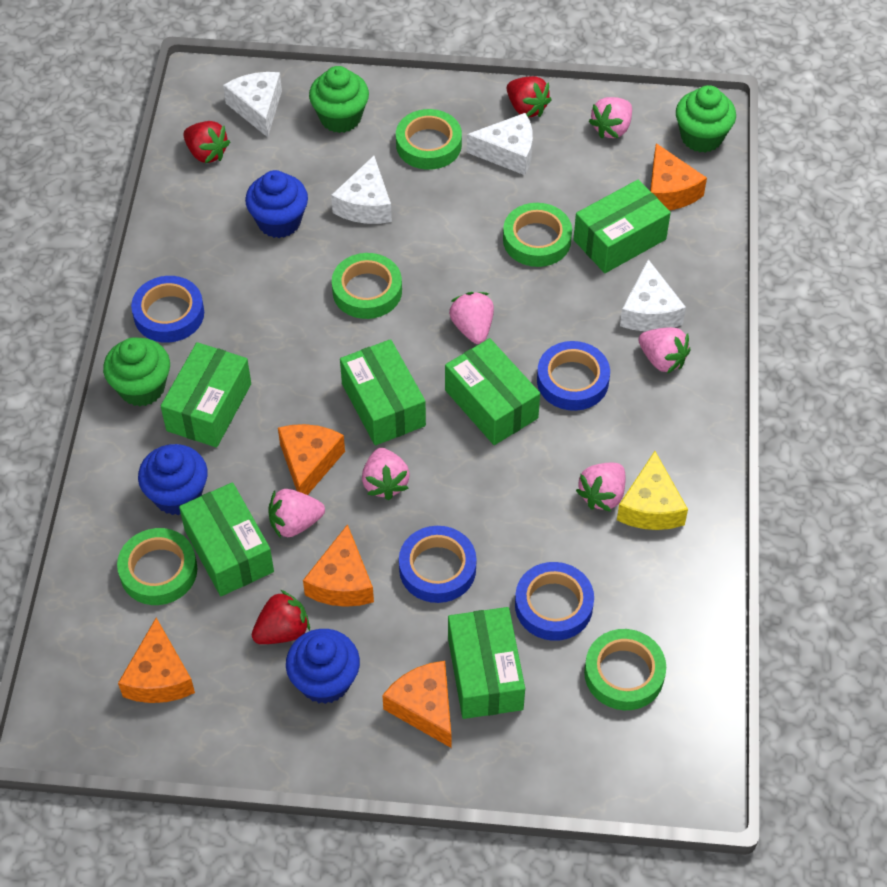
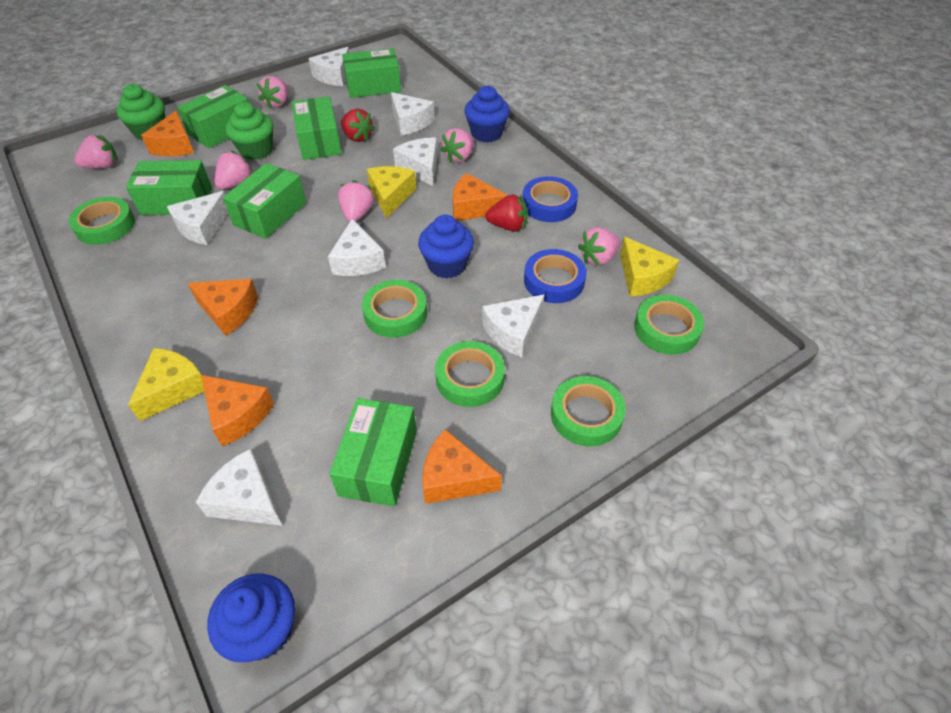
blue tape: [131,276,204,343] [399,526,476,603] [515,562,594,641] [537,341,610,411] = 4 -> [522,176,578,222] [524,249,587,303] = 2
green cupcake: [103,337,170,406] [309,66,369,133] [676,85,736,153] = 3 -> [116,84,165,141] [225,102,274,160] = 2
red strawberry: [183,121,230,163] [252,590,310,644] [507,76,552,117] = 3 -> [341,108,375,142] [485,194,528,231] = 2
white cheese: [223,72,282,137] [331,156,392,224] [467,113,533,175] [620,259,686,331] = 4 -> [167,191,228,245] [196,449,283,526] [308,47,349,86] [328,219,386,276] [391,92,435,136] [393,137,438,186] [482,294,545,357] = 7
yellow cheese: [617,451,688,530] = 1 -> [128,348,204,421] [367,166,417,218] [620,237,679,296] = 3

